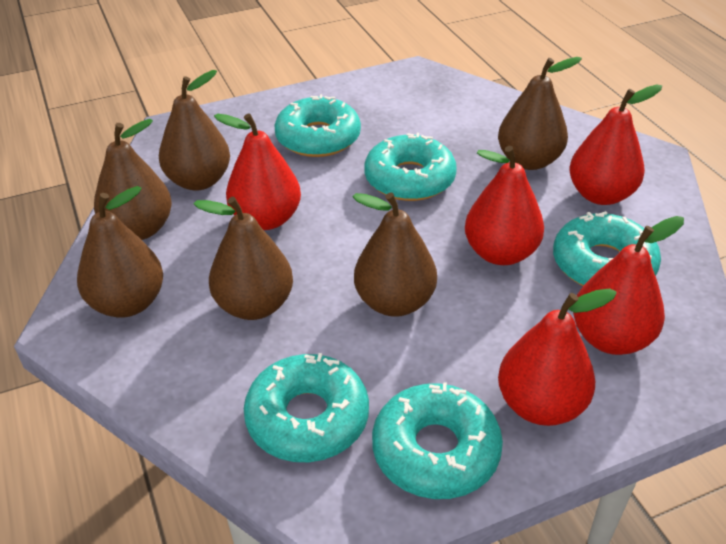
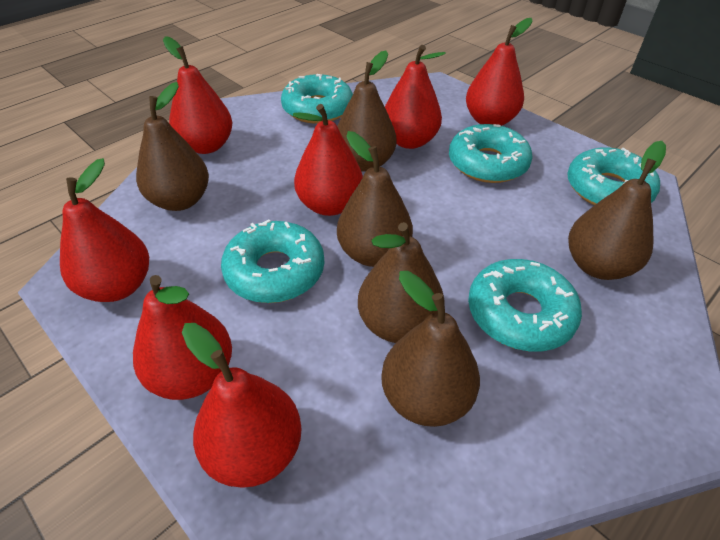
red pear: [214,113,301,230] [465,146,544,265] [498,289,617,426] [569,84,662,205] [573,216,684,355] = 5 -> [60,158,149,302] [133,275,232,400] [163,36,232,154] [182,323,302,488] [293,104,363,216] [385,45,446,149] [466,18,533,126] = 7

